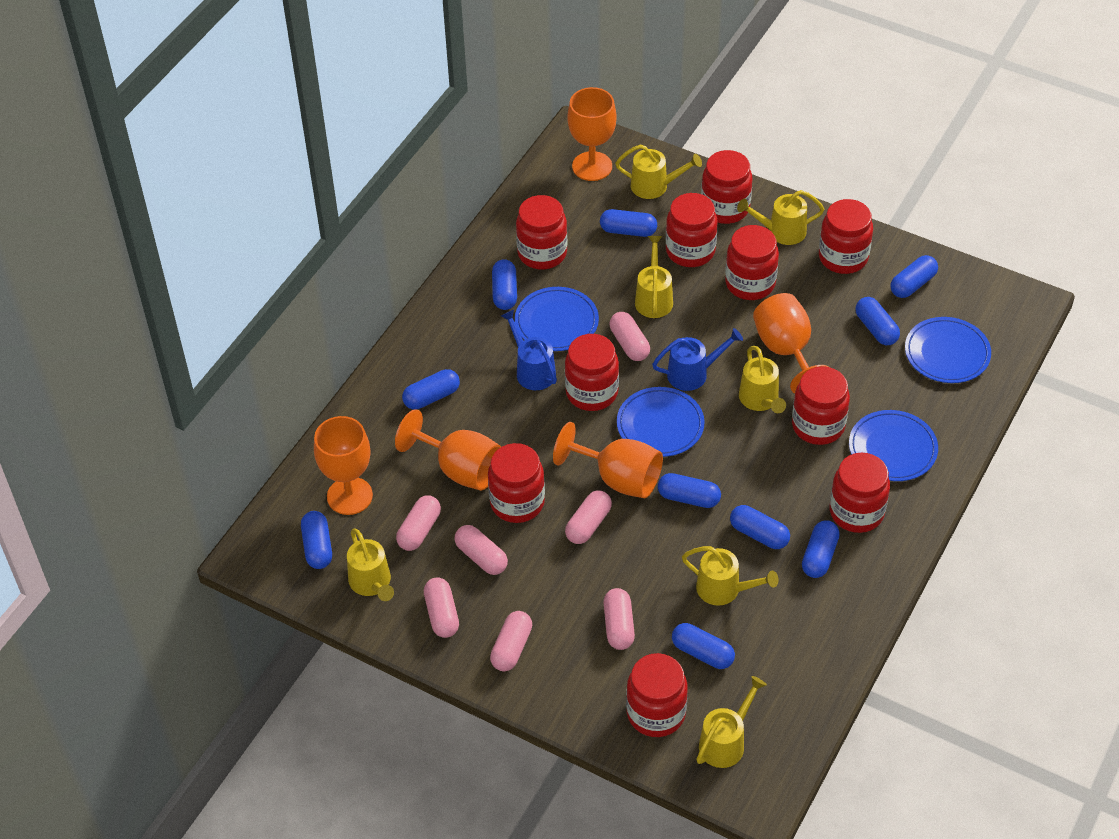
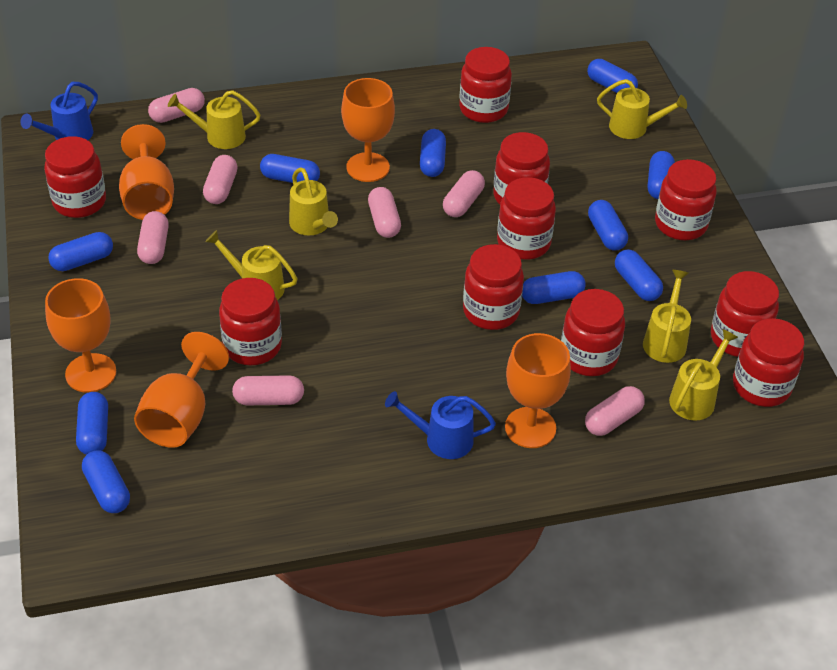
blue plate: [515,287,599,351] [617,387,705,457] [849,410,938,481] [905,317,991,383] = 4 -> none = 0
yellow watering can: [347,529,394,601] [615,144,702,199] [635,236,673,318] [682,546,779,606] [696,676,767,768] [737,190,824,245] [739,346,786,413] = 7 -> [168,90,260,149] [205,230,297,300] [289,168,338,235] [597,79,687,139] [643,270,691,363] [669,329,738,421] = 6

